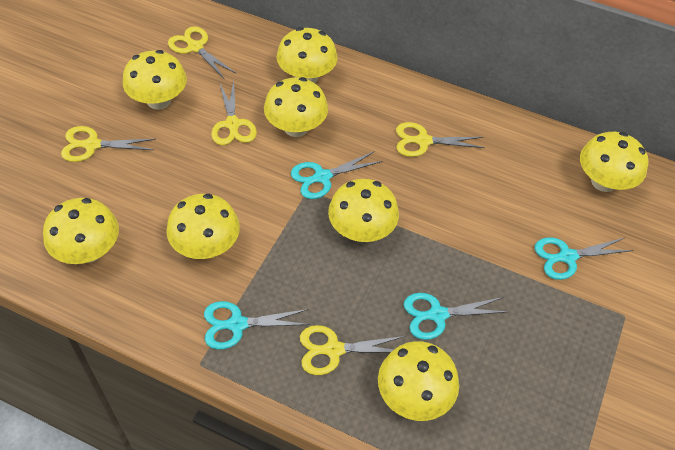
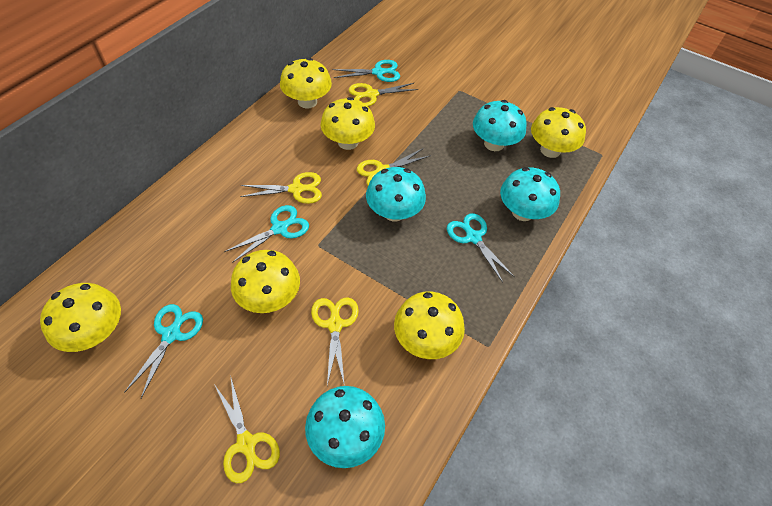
turquoise mushroom: none = 0 -> [305,386,385,468] [366,167,426,222] [473,100,527,151] [500,167,560,221] = 4
yellow mushroom: [43,198,119,264] [123,50,187,110] [166,194,240,259] [264,77,328,137] [277,27,337,83] [328,179,399,242] [378,341,459,421] [580,132,648,192] = 8 -> [40,283,121,352] [231,250,300,313] [280,58,332,108] [321,97,375,150] [394,292,465,359] [531,107,586,158] = 6

